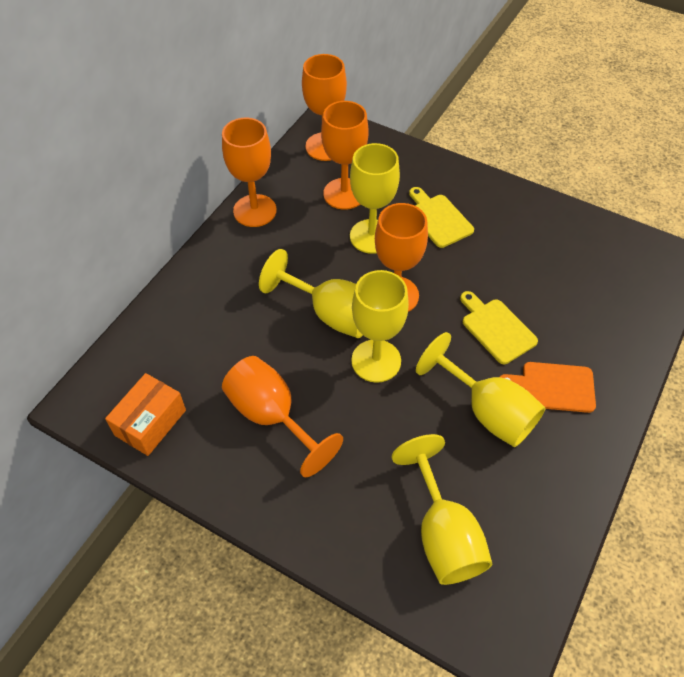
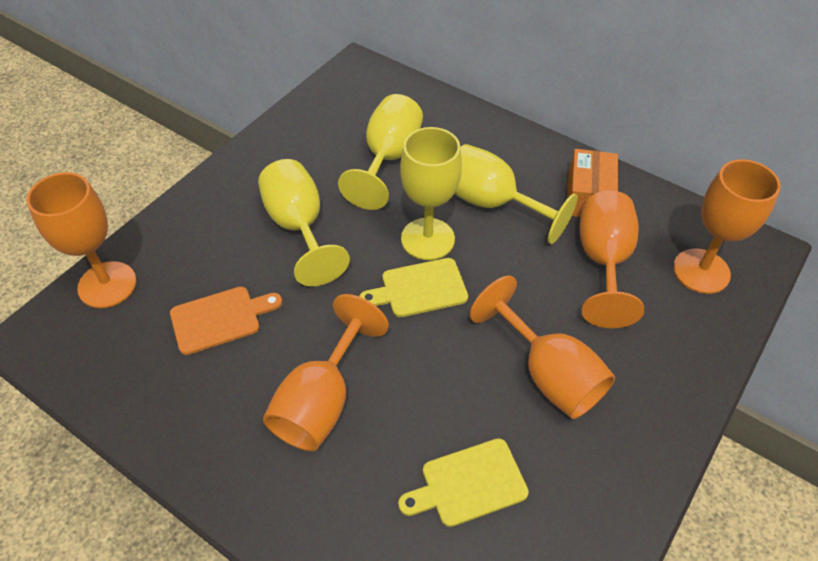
yellow goblet: [259,249,363,338] [350,143,400,254] [351,270,409,383] [391,434,492,585] [416,332,546,447] = 5 -> [258,159,350,286] [338,94,423,210] [400,127,462,260] [455,144,578,244] = 4

